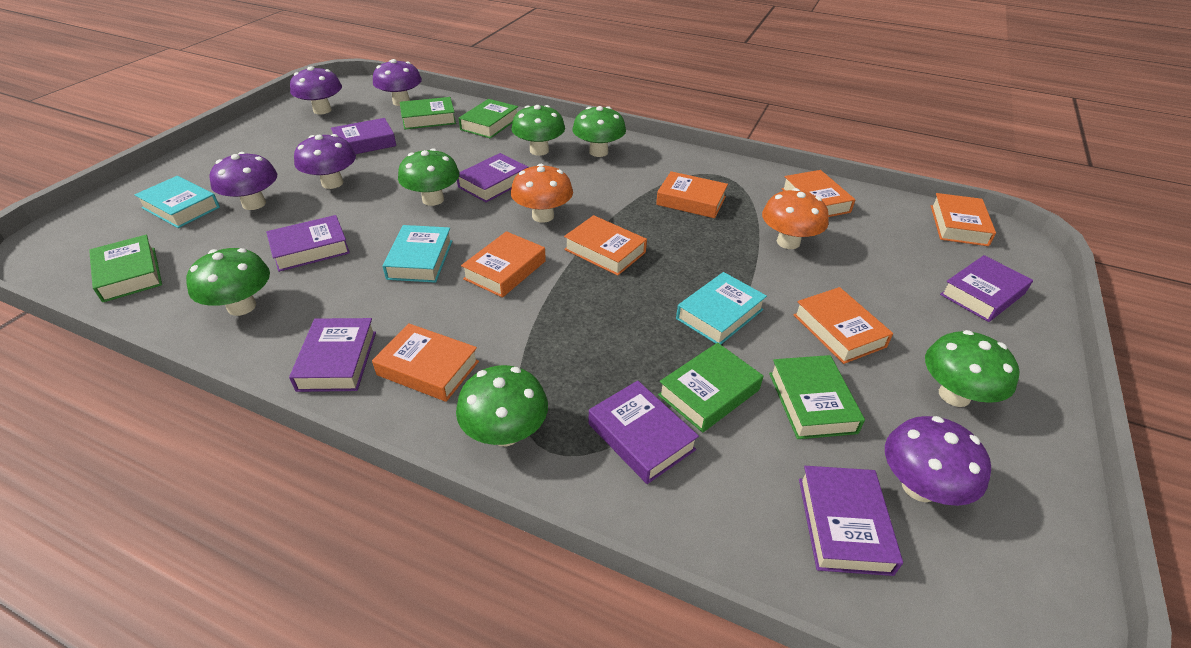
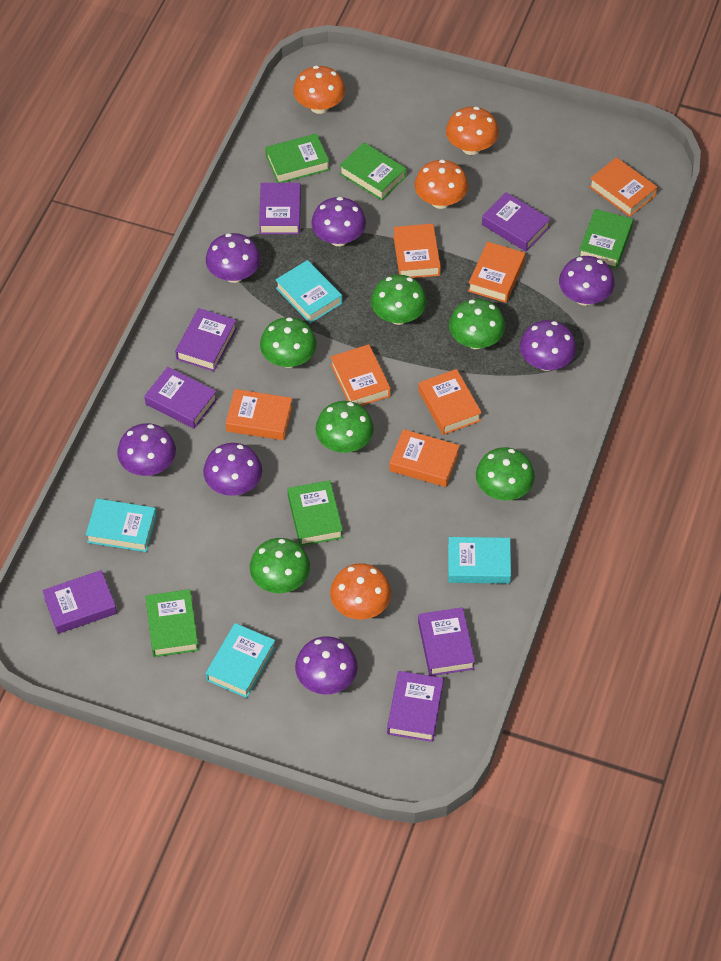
orange mushroom: [511,164,573,223] [762,188,829,249] = 2 -> [293,66,345,114] [330,563,391,619] [415,159,468,209] [446,107,499,155] = 4
purple mushroom: [210,152,277,210] [290,66,342,114] [294,134,356,189] [373,59,422,106] [885,416,991,506] = 5 -> [117,423,176,476] [203,443,262,496] [206,233,261,283] [295,636,358,694] [311,197,366,246] [520,320,576,371] [559,256,615,306] = 7
turquoise book: [134,176,220,228] [382,225,452,283] [676,272,767,345] = 3 -> [86,499,157,552] [206,623,276,698] [275,260,342,323] [448,537,511,584] = 4

